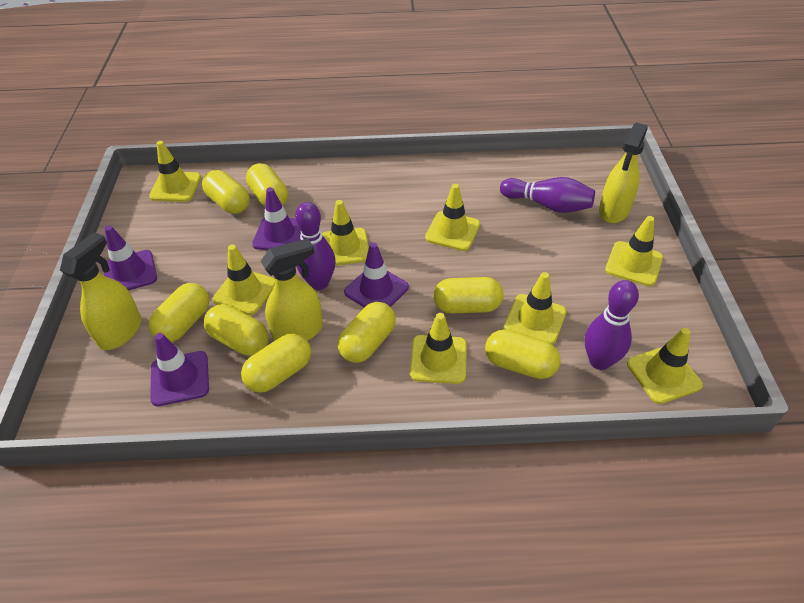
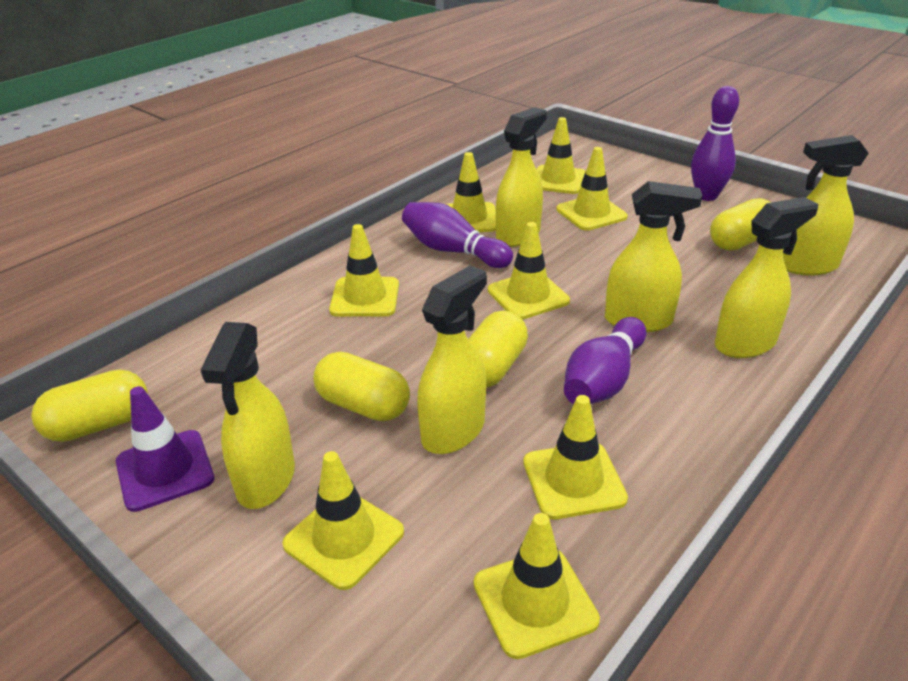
purple traffic cone: [104,225,157,291] [150,333,209,406] [252,187,301,250] [344,242,409,307] = 4 -> [116,386,214,512] = 1
yellow capsule: [148,283,209,342] [202,170,250,214] [204,304,269,356] [241,333,311,393] [246,163,288,207] [338,302,396,363] [433,277,504,314] [485,329,561,379] = 8 -> [31,369,148,442] [313,352,410,421] [468,311,528,388] [710,198,771,251] = 4
yellow spray bottle: [60,232,141,350] [261,238,323,341] [599,122,648,223] = 3 -> [201,322,295,509] [417,266,487,454] [496,107,547,247] [605,181,702,332] [715,197,818,358] [783,135,869,276] = 6

